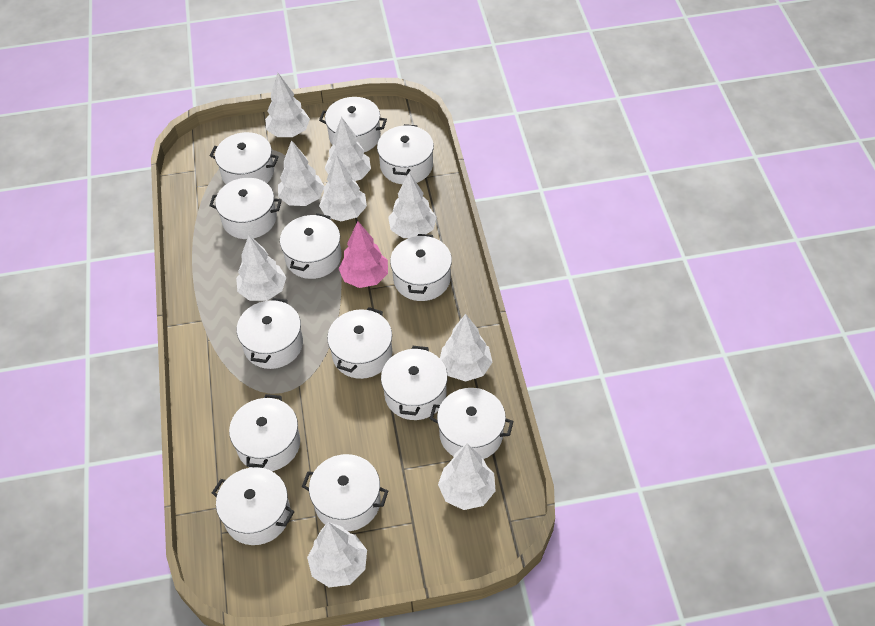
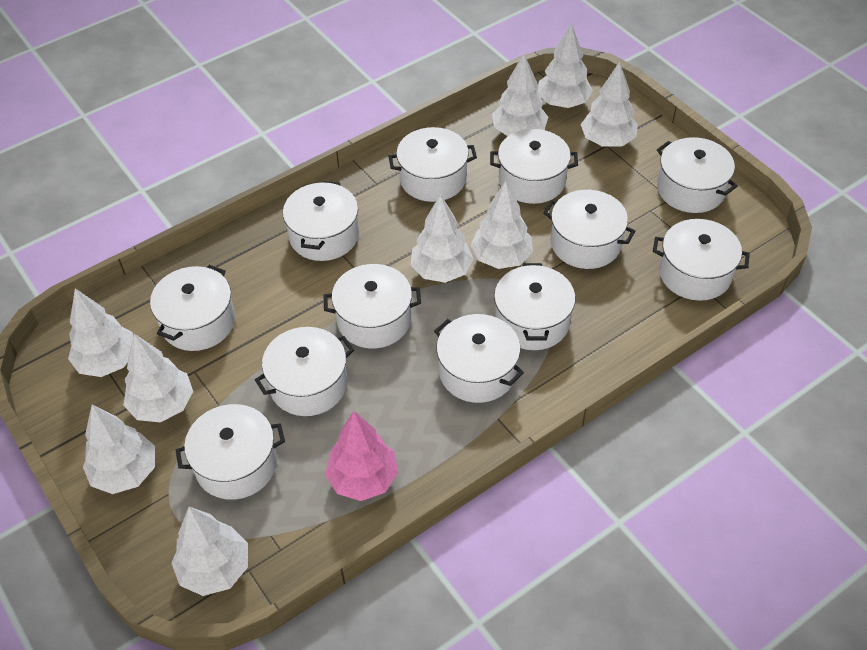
white pot: [210,132,279,184] [210,178,282,239] [212,467,294,545] [229,394,300,471] [237,298,303,369] [280,213,342,279] [302,454,388,531] [319,97,387,152] [327,307,392,379] [377,124,434,184] [381,346,448,420] [390,234,452,301] [429,388,514,459] = 13 -> [150,265,235,351] [176,404,285,500] [255,327,354,416] [283,181,359,261] [324,264,421,348] [388,127,477,202] [434,314,524,403] [490,129,578,204] [494,263,575,350] [543,190,635,269] [653,219,750,301] [657,137,737,213] = 12

